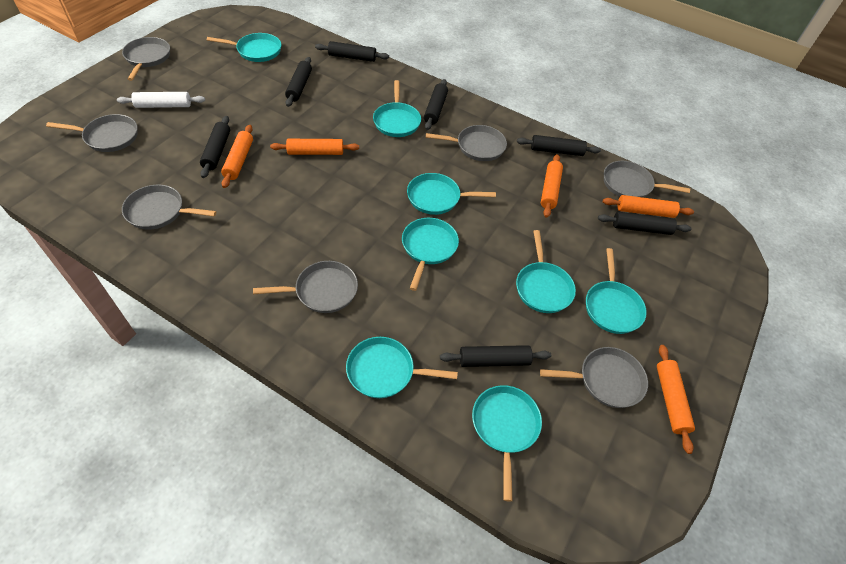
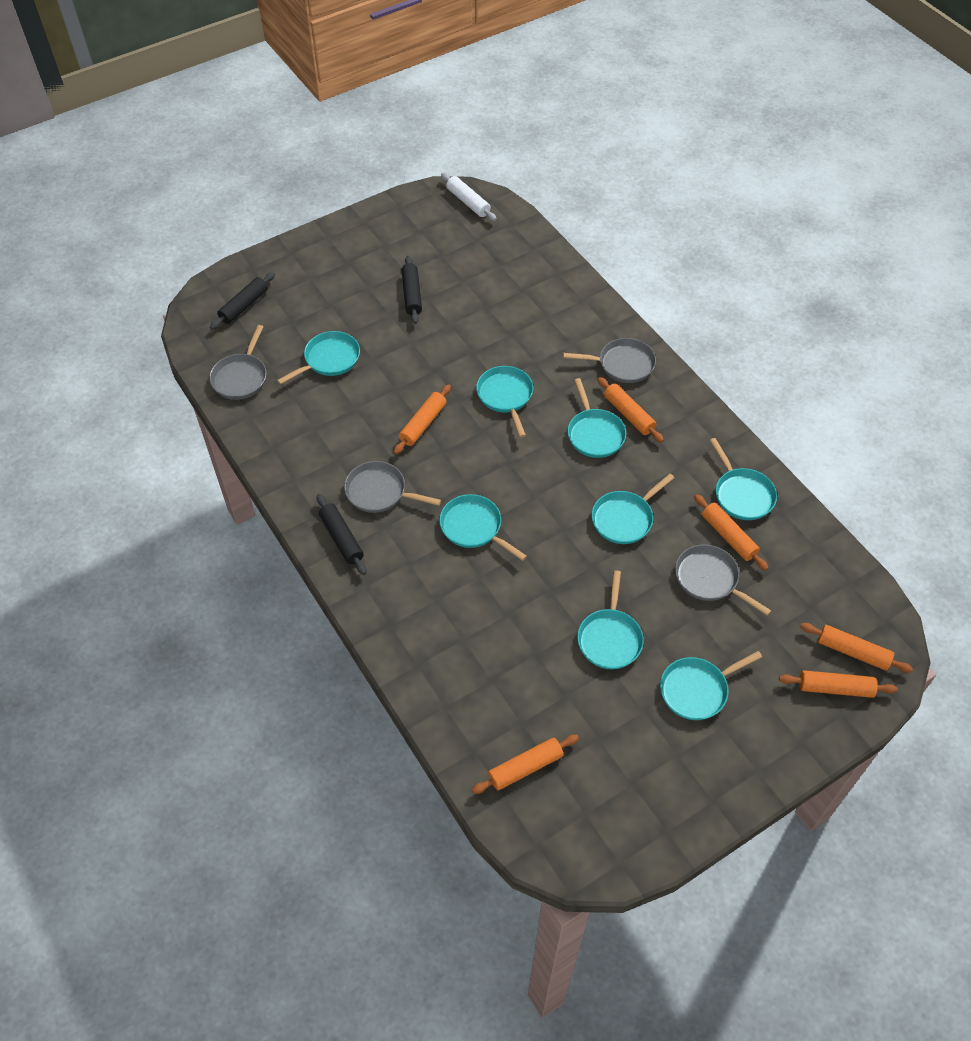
black rolling pin: [200,116,230,178] [285,57,312,107] [315,41,389,62] [424,79,448,130] [440,345,551,367] [517,135,601,156] [598,212,692,235] = 7 -> [210,272,275,330] [317,494,366,575] [402,256,422,324] = 3
grey pan: [46,114,138,152] [122,37,170,81] [122,185,216,230] [253,261,358,313] [426,125,507,161] [540,347,648,408] [604,161,690,198] = 7 -> [209,325,267,400] [344,461,441,513] [563,338,656,383] [675,544,771,616] = 4
orange rolling pin: [221,125,253,188] [270,139,359,155] [541,154,563,218] [603,195,694,218] [657,345,695,454] = 5 -> [394,385,451,454] [472,735,579,794] [597,377,664,443] [694,494,768,571] [779,670,898,698] [800,623,913,673] = 6

